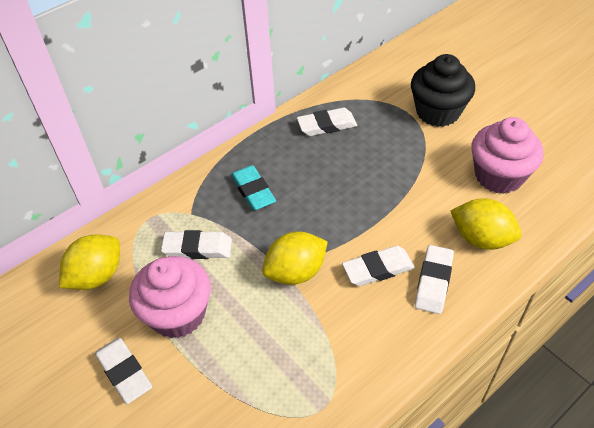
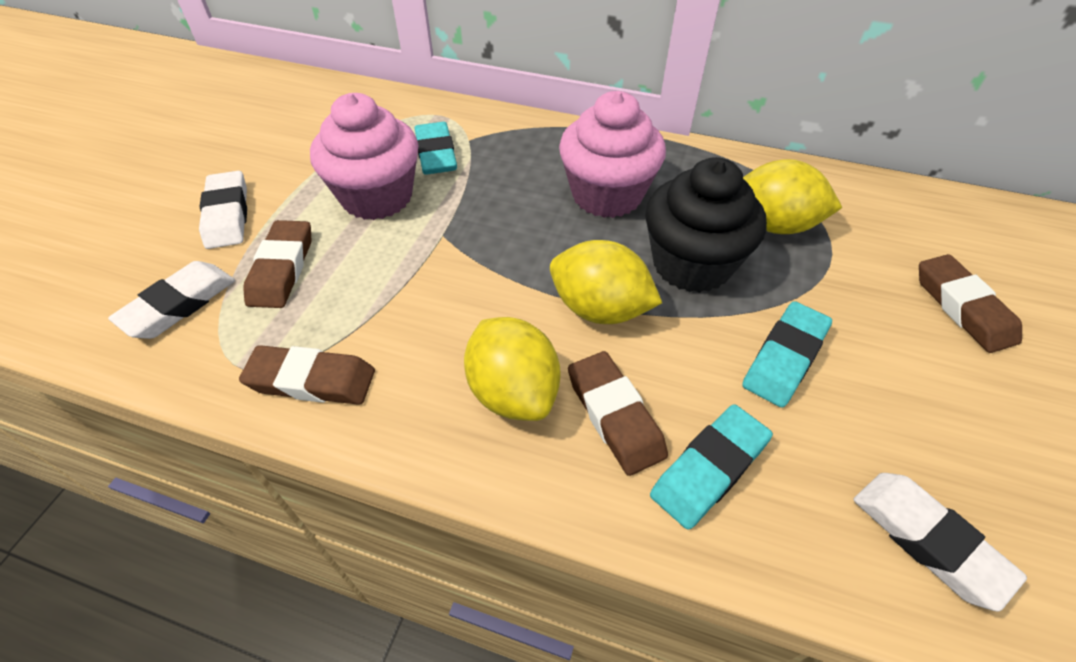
brown eraser: none = 0 -> [239,345,375,405] [243,220,311,308] [568,351,668,476] [919,254,1022,353] = 4
turquoise eraser: [231,165,276,211] = 1 -> [414,122,457,175] [650,404,773,530] [742,301,832,408] = 3
white eraser: [95,338,152,404] [161,230,232,259] [297,108,357,136] [342,246,415,286] [415,245,454,314] = 5 -> [108,261,235,339] [199,171,247,249] [853,473,1027,612] = 3

